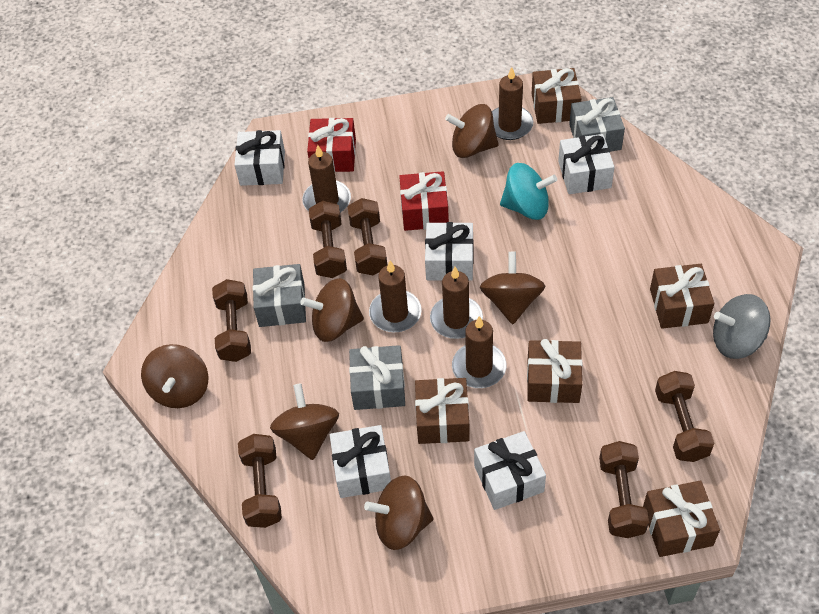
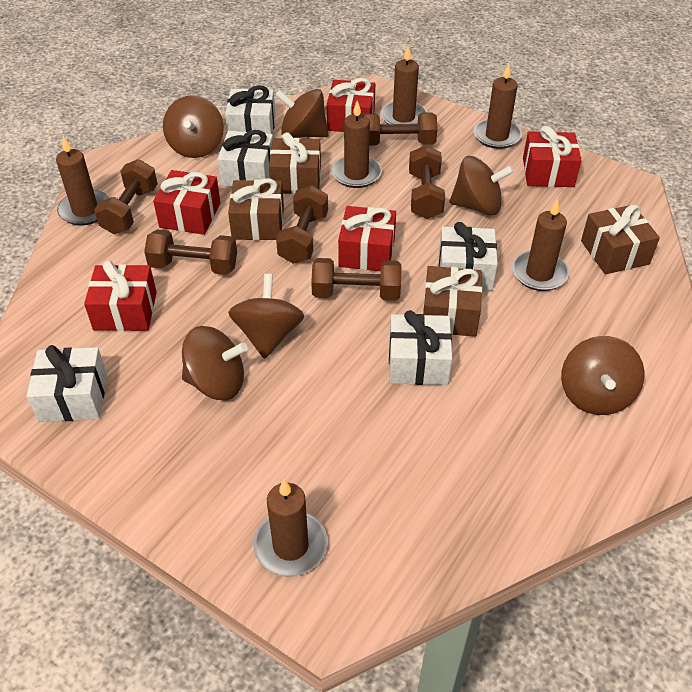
brown candle: [302,145,351,213] [369,261,422,332] [430,267,483,339] [452,316,507,388] [492,67,533,140] = 5 -> [56,136,109,226] [253,480,328,577] [331,100,382,188] [381,46,427,124] [474,63,522,149] [512,198,569,291] = 6
brown gift: [415,378,470,444] [527,339,582,403] [531,68,582,124] [643,480,720,557] [650,264,714,329] = 5 -> [228,178,284,240] [269,132,321,194] [423,266,482,337] [581,204,660,274] = 4
grey gift: [253,264,306,327] [349,345,405,410] [569,97,625,152] = 3 -> none = 0
grey spinning top: [713,294,770,359] = 1 -> none = 0
red gift: [307,118,356,172] [399,171,449,231] = 2 -> [84,260,157,331] [153,170,221,235] [327,78,375,132] [338,206,396,271] [523,126,582,187] = 5
turquoise spinning top: [500,163,557,220] = 1 -> none = 0

